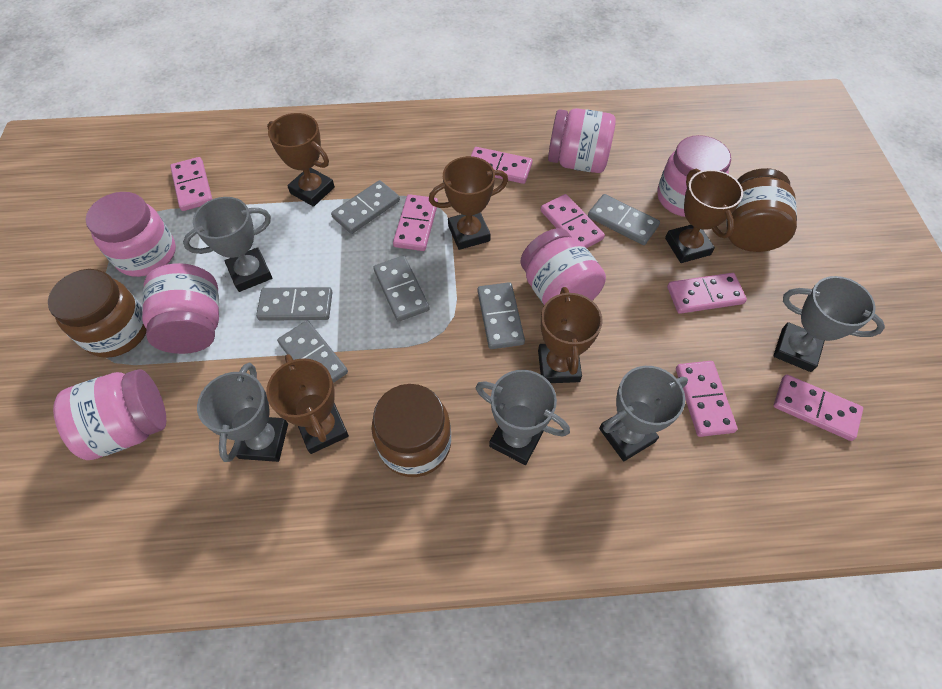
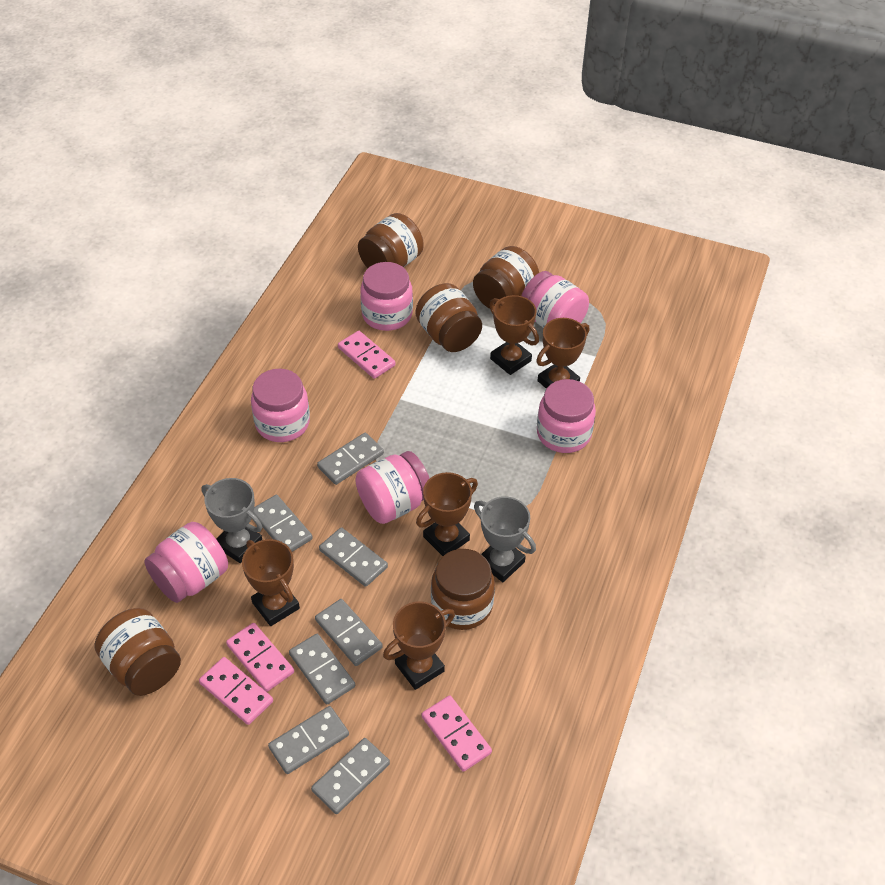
brown jar: [48,269,146,358] [371,384,451,477] [726,168,797,252] = 3 -> [95,608,181,696] [358,213,423,268] [416,283,482,352] [431,549,495,630] [473,246,539,309] = 5
grey domino: [256,287,332,321] [277,321,348,383] [331,180,400,234] [373,256,430,322] [478,282,525,349] [588,194,660,245] = 6 -> [253,495,313,552] [268,706,349,774] [289,634,355,704] [311,738,390,814] [315,599,383,666] [317,433,384,485] [319,527,388,587] = 7
grey trophy: [183,197,272,292] [197,363,288,462] [476,370,570,465] [599,366,688,461] [773,276,885,372] = 5 -> [201,478,262,563] [474,496,536,582] = 2
pink domino: [170,157,212,211] [393,194,438,251] [471,147,532,184] [541,194,605,248] [667,273,747,314] [676,361,738,437] [774,375,863,441] = 7 -> [199,657,273,725] [226,623,294,692] [338,331,395,379] [422,695,492,772] = 4

